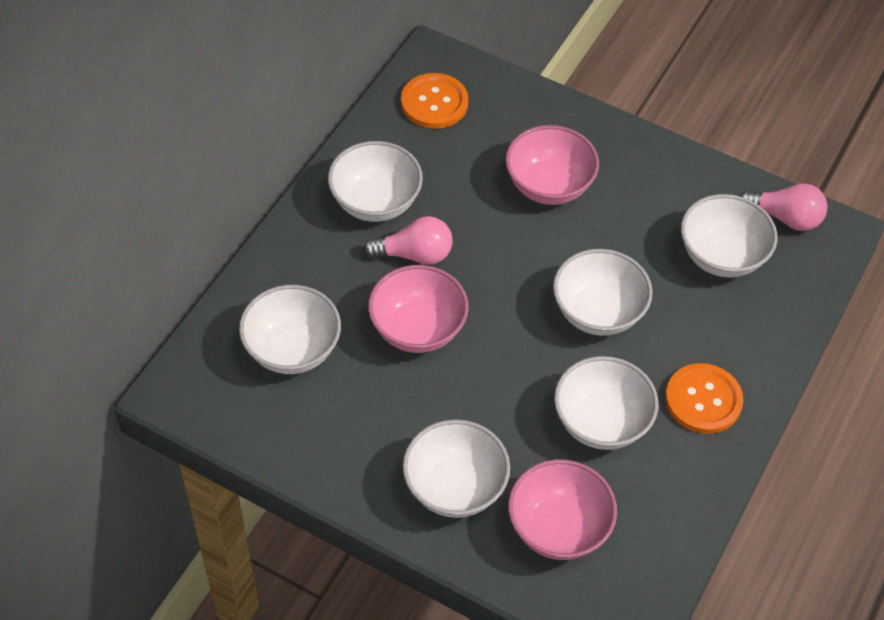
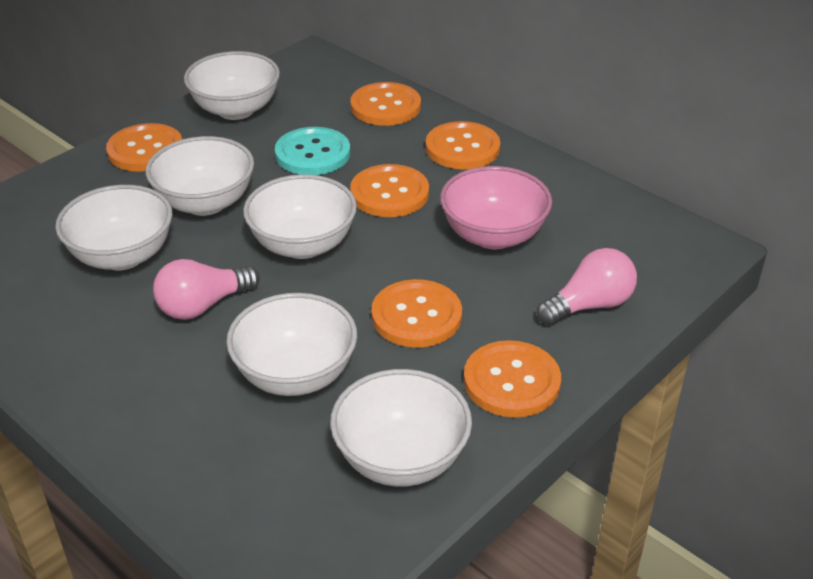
orange button: [401,73,468,129] [665,363,743,434] = 2 -> [106,123,182,172] [350,82,421,126] [350,164,429,217] [371,279,462,348] [426,121,500,169] [464,340,561,418] = 6
pink bowl: [368,265,469,353] [505,125,599,205] [508,459,617,560] = 3 -> [440,166,552,249] = 1
turquoise button: none = 0 -> [275,127,350,175] = 1

